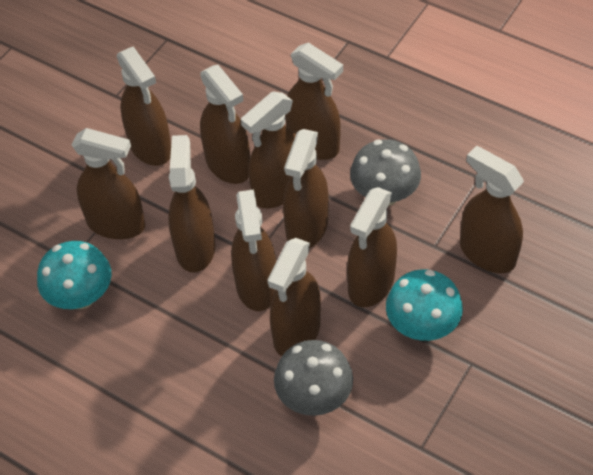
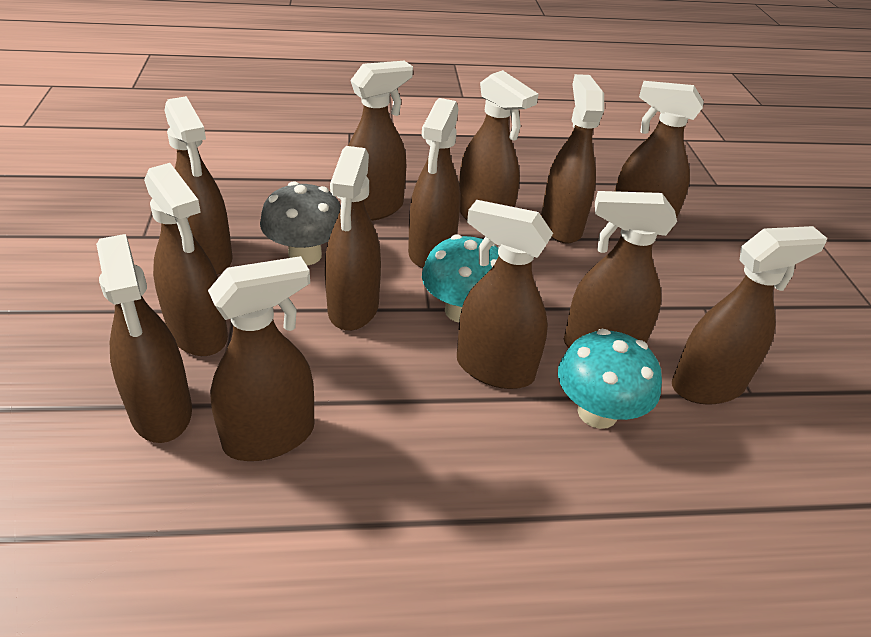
brown spray bottle: [71,128,145,239] [117,46,171,166] [168,135,216,273] [200,65,250,184] [231,189,276,311] [241,91,296,208] [267,238,321,356] [283,129,329,248] [285,42,343,160] [347,187,397,307] [460,146,524,273] = 11 -> [96,234,192,443] [144,163,228,356] [165,96,233,275] [208,256,314,461] [325,146,381,331] [348,61,413,221] [408,98,461,268] [457,200,553,389] [459,70,539,220] [541,74,604,244] [564,191,677,348] [615,81,704,232] [672,226,827,405] = 13
grey mushroom: [274,340,353,416] [350,139,421,206] = 2 -> [260,181,341,266] = 1

